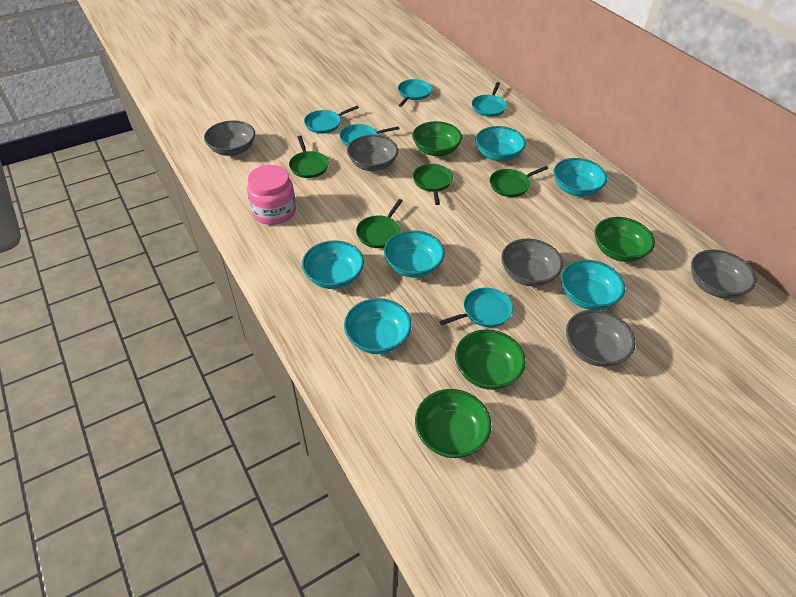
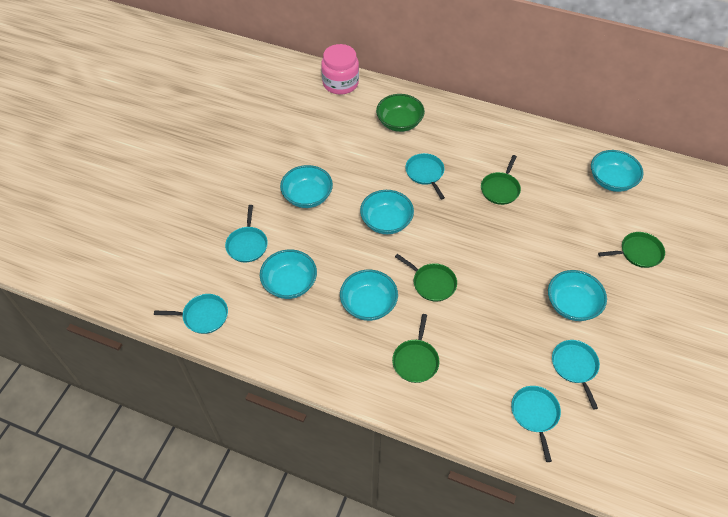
green bowl: [412,121,462,156] [415,389,491,458] [455,329,526,390] [595,217,655,262] = 4 -> [376,94,425,132] = 1
grey bowl: [204,120,255,156] [347,135,398,171] [501,239,563,287] [566,310,636,367] [691,250,756,299] = 5 -> none = 0

